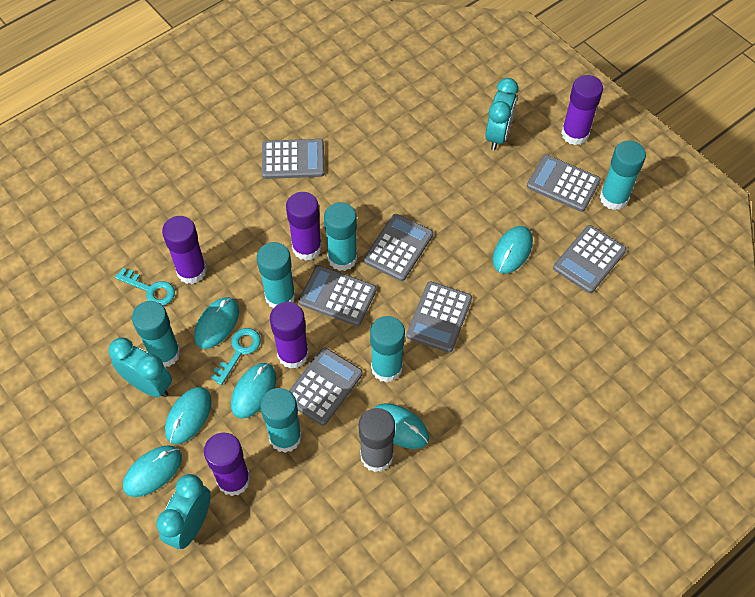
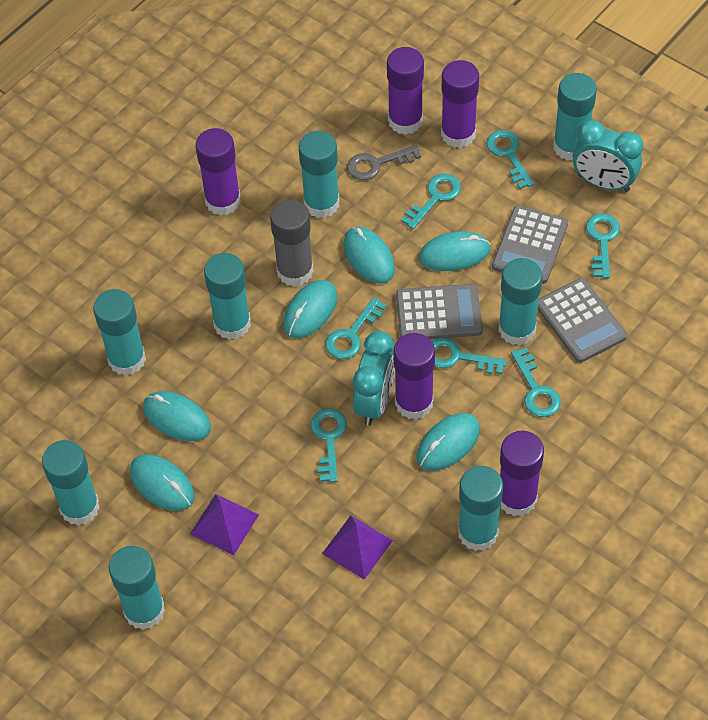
grey calculator: [262,139,325,179] [289,348,363,426] [298,265,377,326] [364,214,433,281] [406,281,472,353] [527,155,601,212] [553,225,626,293] = 7 -> [396,284,483,339] [492,206,568,284] [537,278,627,363] = 3
grey key: none = 0 -> [347,145,421,180] = 1
purple pyramid: none = 0 -> [190,494,259,555] [322,516,393,580] = 2
turquoise clock: [108,338,172,397] [156,474,211,549] [485,78,518,150] = 3 -> [353,331,395,426] [573,120,643,192] = 2
turquoise glue stick: [132,301,181,367] [257,242,296,308] [260,388,302,453] [324,202,357,271] [370,316,405,383] [600,140,646,210] = 6 -> [42,440,100,525] [93,289,146,376] [109,546,165,630] [204,253,251,340] [299,131,339,218] [458,466,503,551] [498,258,542,345] [553,73,597,161] = 8
turquoise key: [115,268,175,306] [211,328,261,385] = 2 -> [311,408,347,483] [325,297,386,359] [402,174,461,229] [432,338,507,374] [486,130,534,189] [511,348,561,417] [586,213,620,279] = 7

